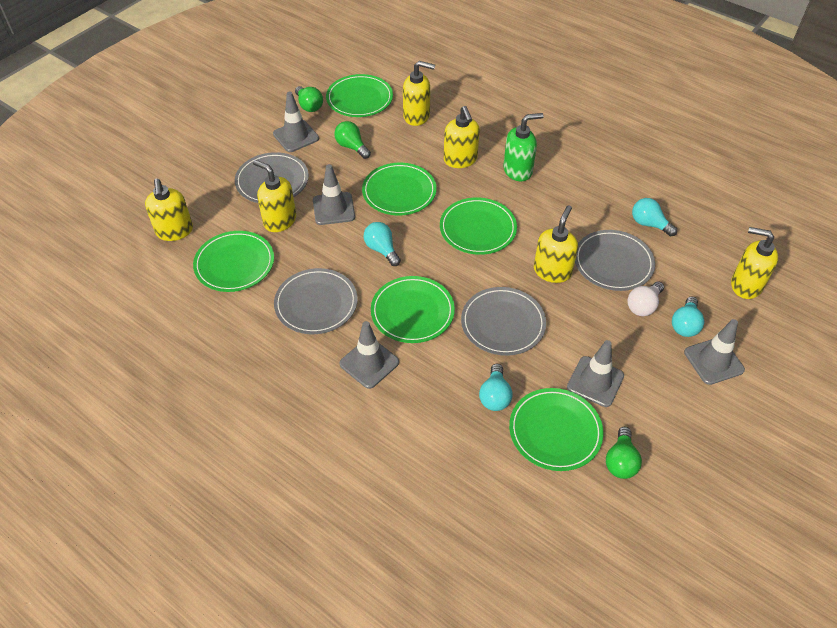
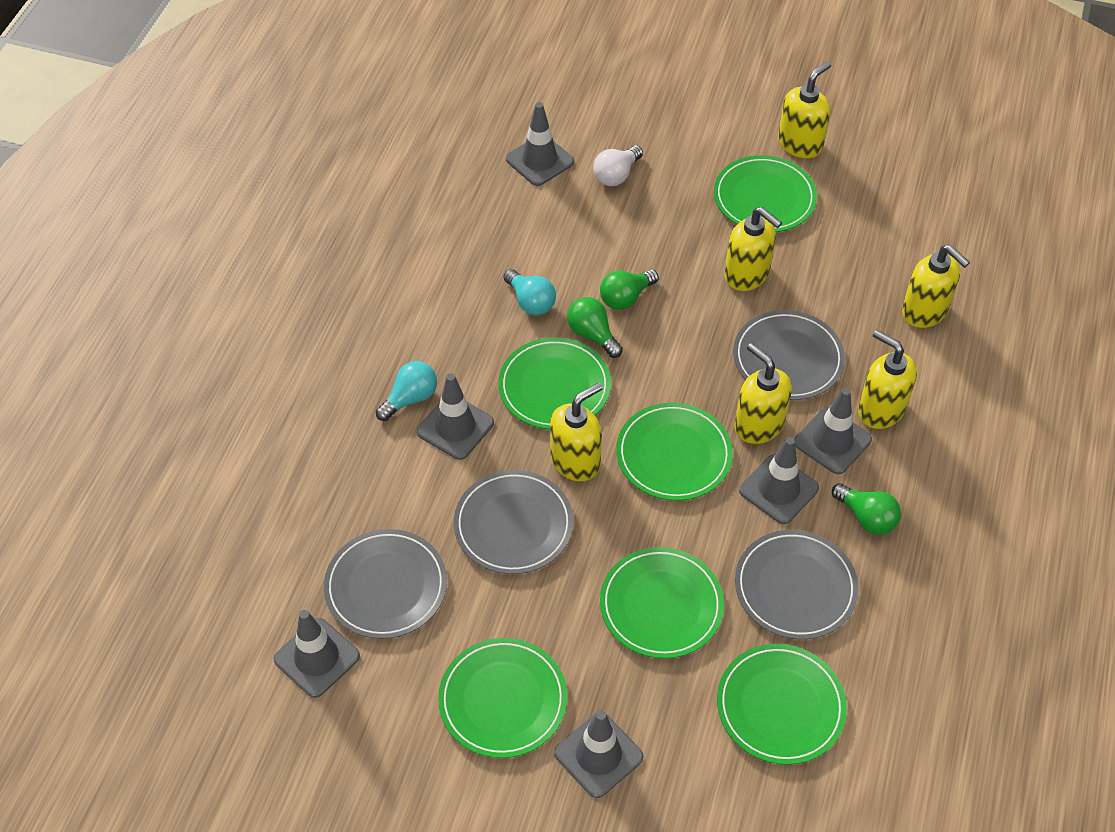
green soap dispenser: [503,113,544,181] = 1 -> none = 0
grey traffic cone: [273,92,319,152] [313,164,355,225] [339,321,399,389] [567,340,624,407] [684,319,745,385] = 5 -> [273,610,360,698] [417,373,494,460] [506,102,574,186] [554,710,643,798] [739,437,819,524] [794,387,872,474] = 6
turquoise light bulb: [364,222,401,266] [479,364,512,411] [632,198,677,236] [672,296,704,337] = 4 -> [376,361,437,421] [503,269,556,315] = 2

